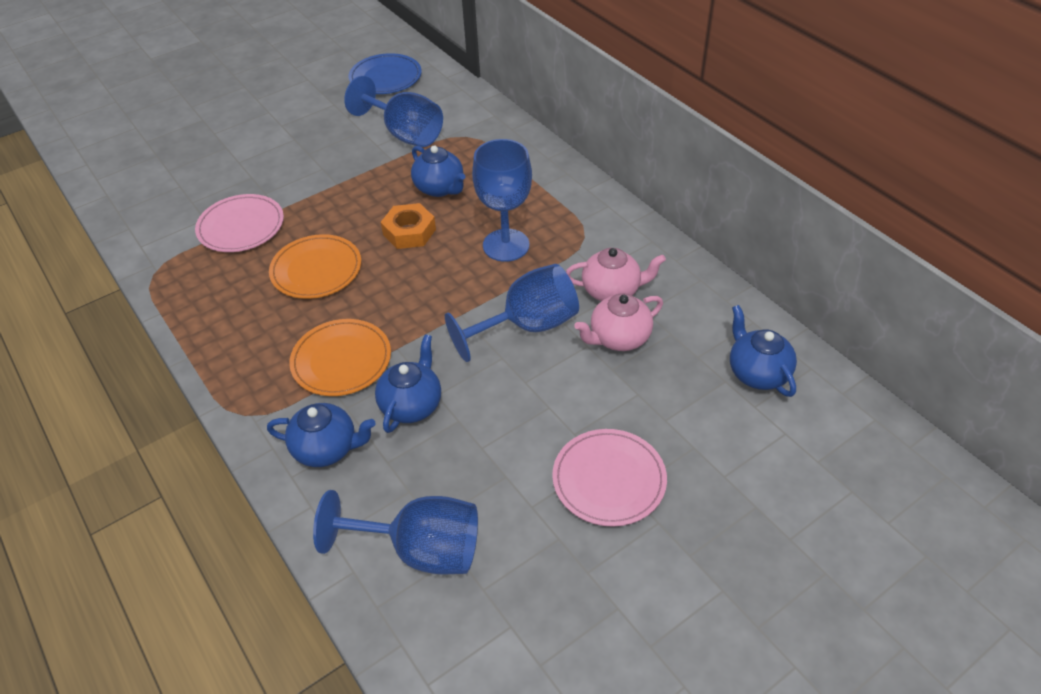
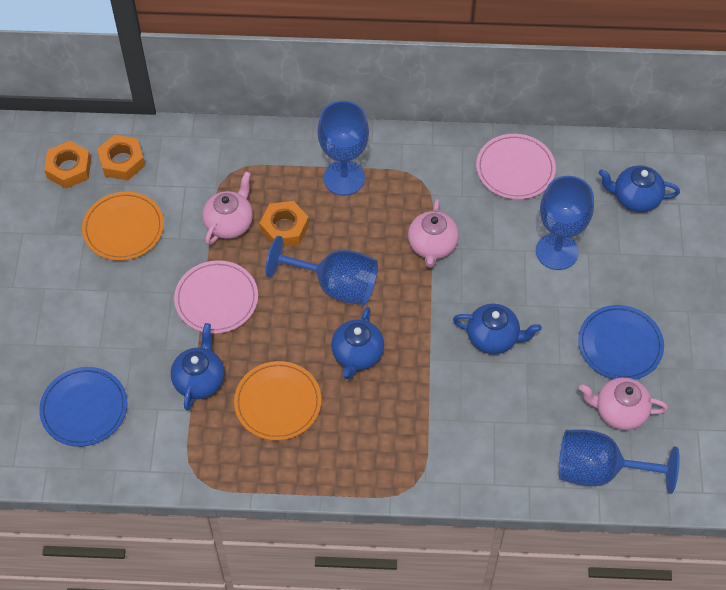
blue plate: [349,53,422,94] = 1 -> [39,367,127,447] [578,305,664,380] = 2
orange nut: [381,203,436,249] = 1 -> [44,141,91,189] [97,135,145,181] [260,201,309,247] = 3
pink teapot: [566,248,666,301] [574,293,663,351] = 2 -> [202,172,253,245] [408,199,459,268] [579,377,668,430] = 3

